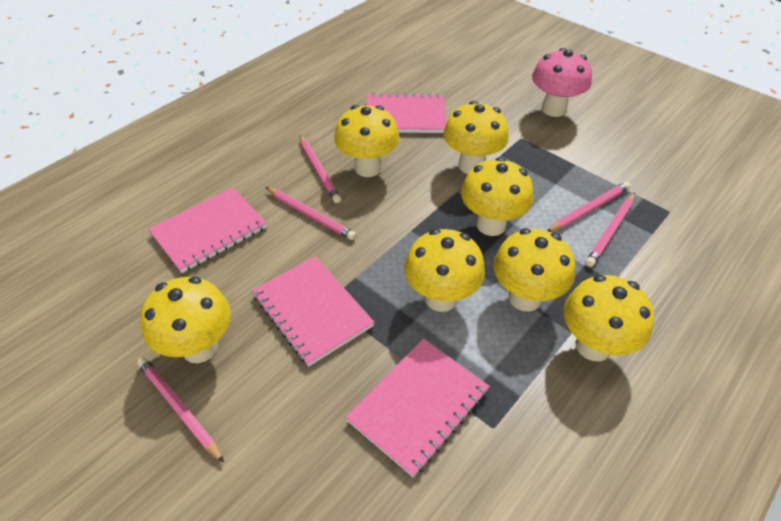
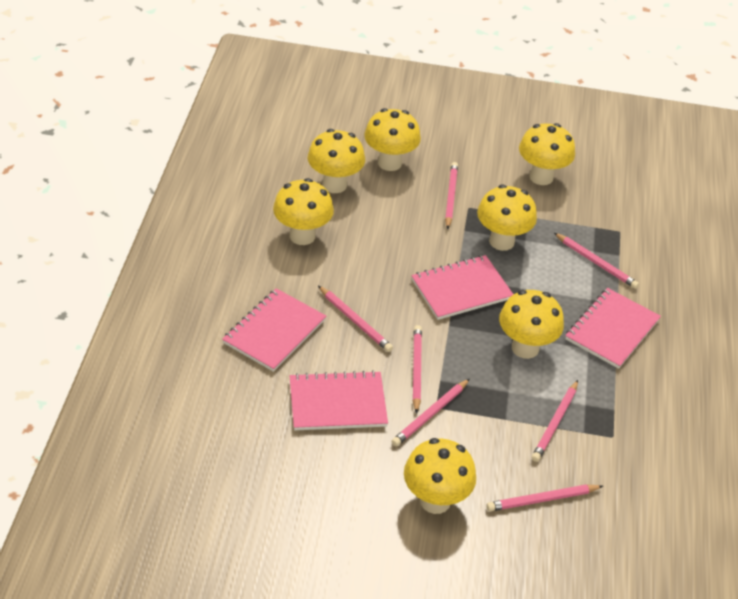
pink mushroom: [532,48,592,117] = 1 -> none = 0
pink pencil: [137,357,224,463] [266,187,356,240] [300,135,341,203] [547,182,630,232] [586,193,635,267] = 5 -> [318,286,393,352] [391,379,470,447] [413,325,422,414] [445,162,458,229] [486,484,603,511] [532,380,578,462] [554,233,639,289] = 7

